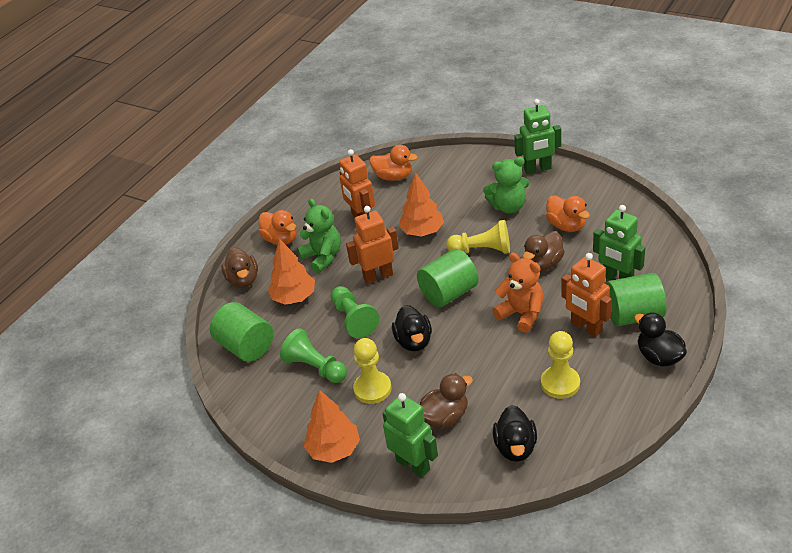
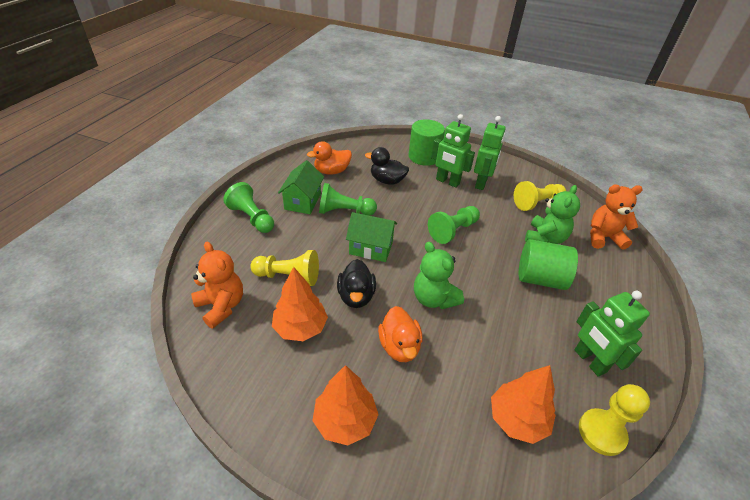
black duck: [392,305,432,351] [493,405,537,462] [634,312,687,366] = 3 -> [337,259,376,308] [365,147,409,185] = 2
brown duck: [221,248,258,288] [420,373,473,428] [523,231,565,271] = 3 -> none = 0
green cylinder: [210,302,273,362] [417,249,479,307] [606,273,666,326] = 3 -> [409,119,445,166] [519,239,578,290] = 2
green house: none = 0 -> [278,160,324,214] [346,212,397,262] = 2
green pawn: [280,328,347,383] [331,286,379,338] = 2 -> [223,182,274,233] [319,183,377,216] [428,206,480,244] = 3
orange duck: [259,210,297,245] [370,145,418,181] [546,195,590,232] = 3 -> [307,141,352,175] [378,306,422,362] = 2
orange robot: [339,149,375,217] [346,206,399,284] [561,253,612,337] = 3 -> none = 0
orange teddy bear: [493,253,544,333] = 1 -> [191,242,243,329] [590,184,643,250] = 2

